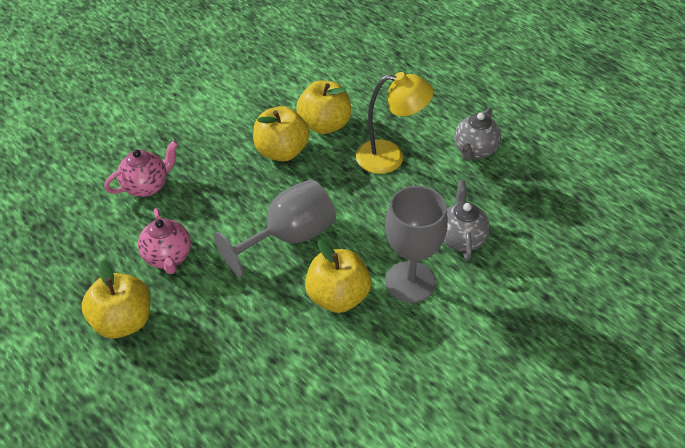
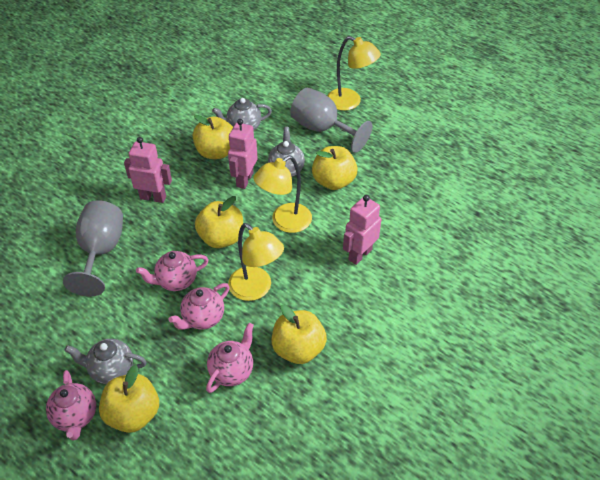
grey teapot: [443,180,490,261] [454,107,501,161] = 2 -> [64,339,147,384] [212,98,272,130] [268,127,305,177] = 3
pink robot: none = 0 -> [124,137,172,203] [228,119,258,189] [343,195,381,265] = 3
pink teapot: [104,140,178,197] [138,208,191,274] = 2 -> [46,370,96,441] [136,251,208,291] [168,283,230,330] [206,323,254,393] = 4
yellow apple: [81,260,150,338] [253,106,310,161] [296,80,351,134] [305,239,371,313] = 4 -> [99,365,159,433] [193,115,233,159] [195,196,243,248] [271,304,327,364] [312,146,358,190] = 5
yellow lamp: [356,72,434,174] = 1 -> [228,223,284,301] [253,155,312,233] [327,36,381,111] = 3

